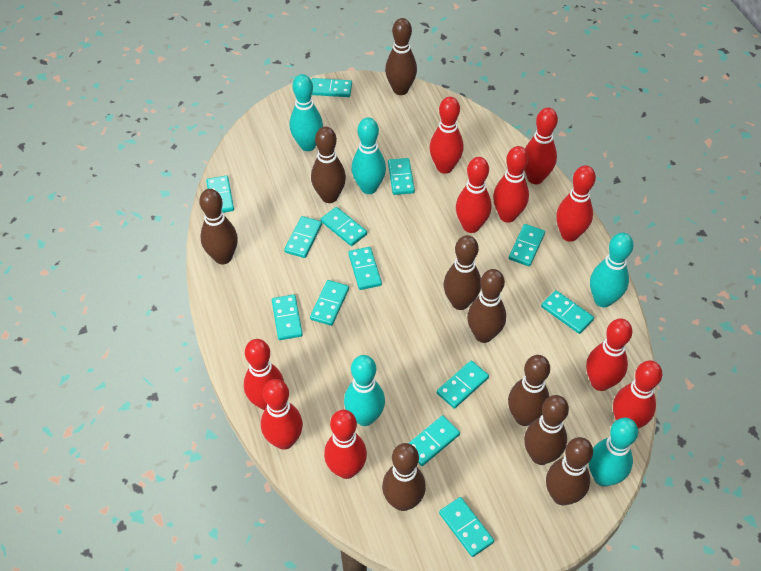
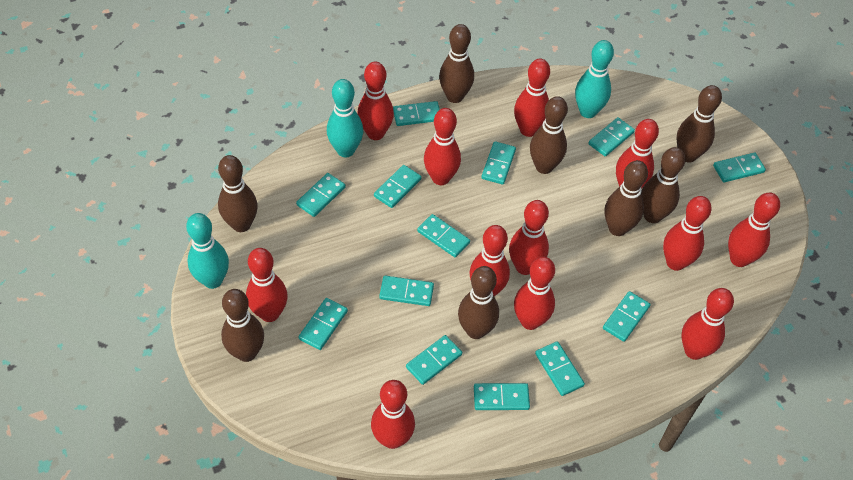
brown bowling pin: [199,189,238,264] [311,127,346,203] [382,443,426,511] [385,18,417,95] [444,235,481,310] [467,269,506,343] [508,355,550,426] [524,395,569,465] [546,437,593,505] = 9 -> [218,155,258,232] [221,289,264,362] [439,24,474,103] [458,266,499,339] [530,96,568,174] [604,160,648,236] [641,147,686,223] [677,85,722,163] = 8
red bowling pin: [244,339,284,410] [261,379,303,450] [324,410,367,479] [429,97,463,174] [456,157,491,233] [493,146,529,223] [524,108,558,184] [556,165,596,242] [586,319,633,391] [613,360,662,429] = 10 -> [246,248,288,322] [358,62,394,140] [371,380,415,449] [424,108,461,185] [470,225,510,296] [509,200,549,275] [514,59,550,137] [514,257,555,330] [616,119,659,189] [663,196,712,271] [682,288,734,360] [728,192,780,267] = 12
turquoise bowling pin: [290,74,323,151] [344,355,385,426] [352,118,386,194] [589,418,638,487] [590,233,633,307] = 5 -> [186,213,229,289] [327,79,363,158] [575,40,614,118] = 3

